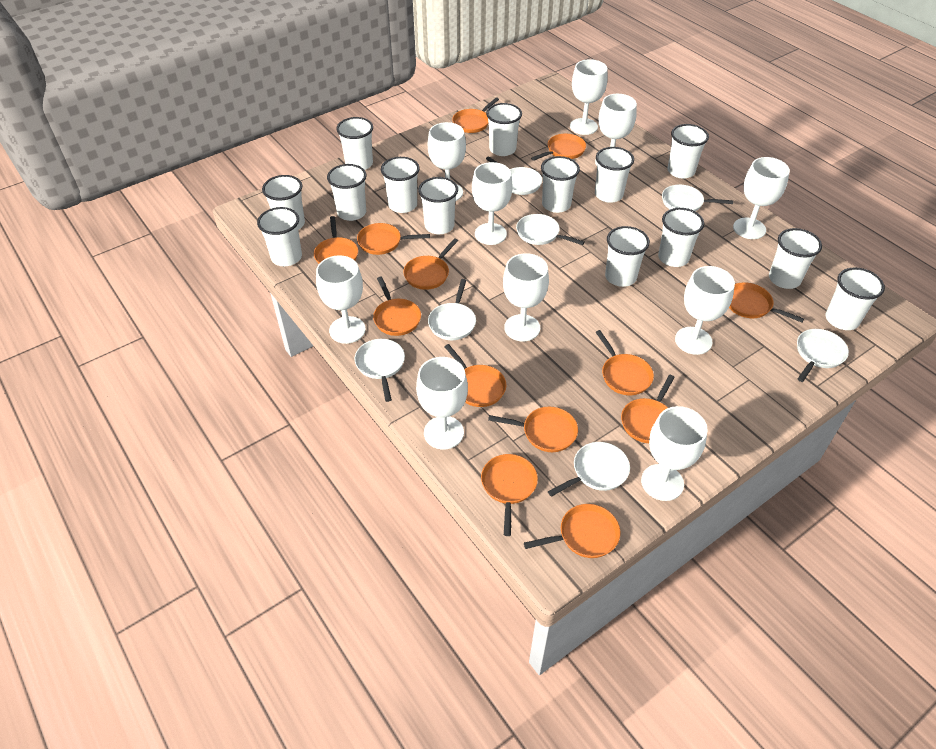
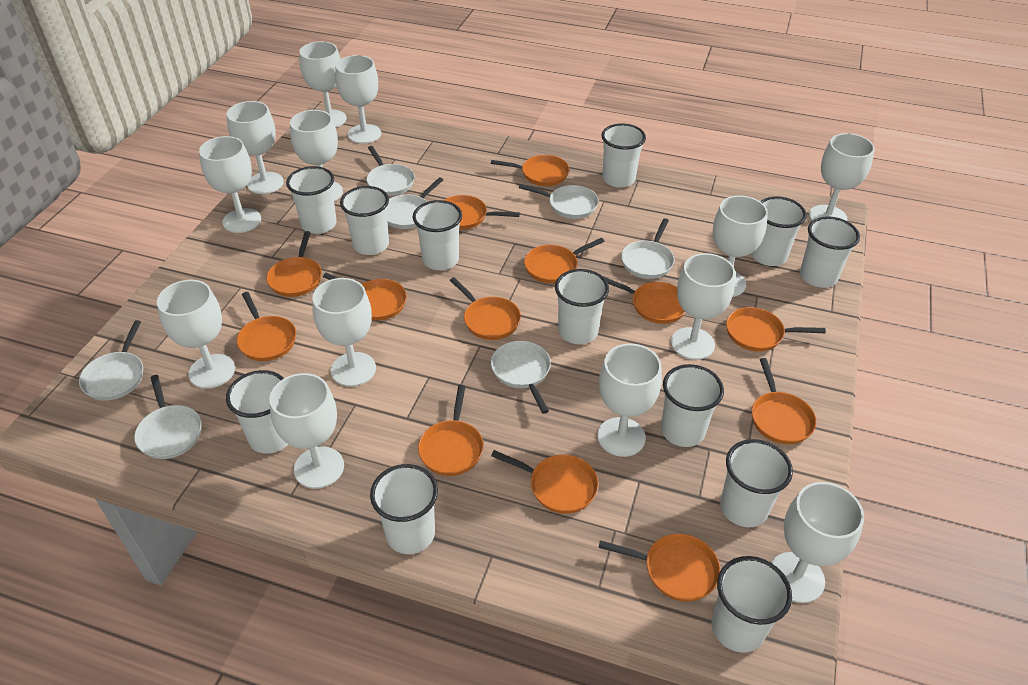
white cup: [257,207,302,266] [262,175,305,230] [327,164,367,221] [336,117,373,170] [381,157,420,213] [418,177,458,234] [486,103,522,156] [541,156,580,213] [595,147,634,203] [605,226,650,287] [658,208,704,267] [668,124,709,179] [769,228,822,289] [826,267,885,330] = 14 -> [226,370,288,454] [286,166,337,234] [340,186,389,255] [370,464,438,554] [413,200,462,270] [555,269,609,344] [601,124,646,188] [661,364,724,447] [711,556,792,653] [720,439,793,527] [751,196,807,266] [800,216,860,288] = 12
white goblet: [316,255,366,344] [416,357,468,449] [428,122,466,201] [472,162,513,245] [503,253,549,341] [570,59,608,135] [595,94,637,165] [641,406,708,501] [675,266,735,355] [733,157,790,239] = 10 -> [157,280,235,389] [199,136,261,233] [226,101,284,194] [269,373,344,489] [290,110,343,201] [299,41,347,128] [312,278,376,387] [336,55,381,144] [597,344,662,457] [671,253,735,360] [713,196,768,297] [771,482,864,603] [809,133,875,221] = 13

